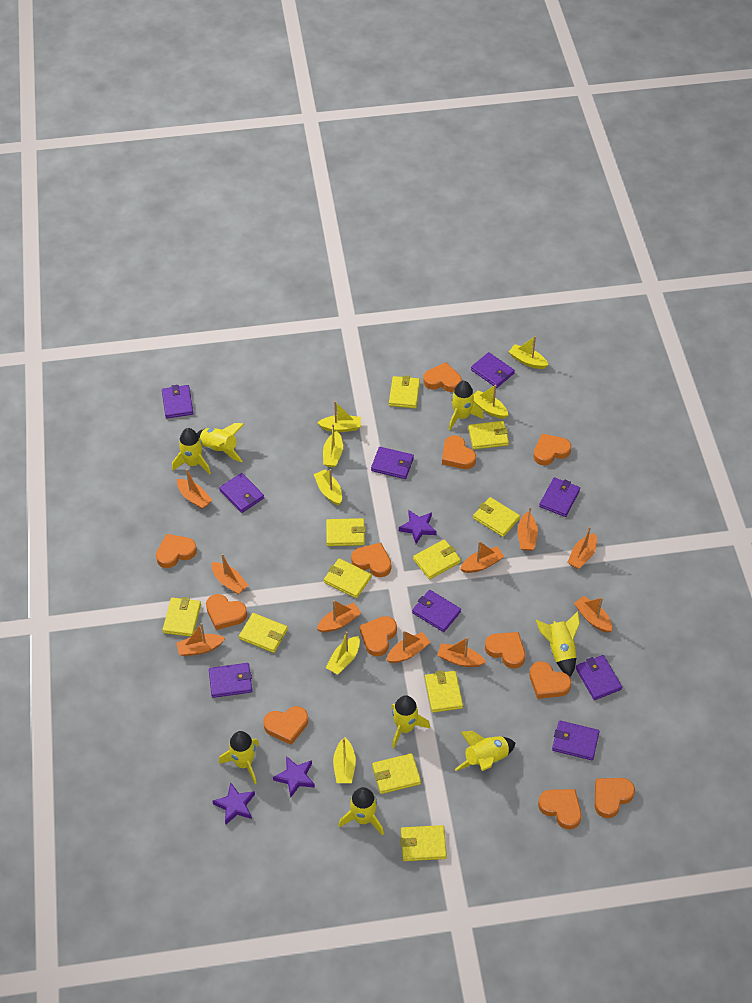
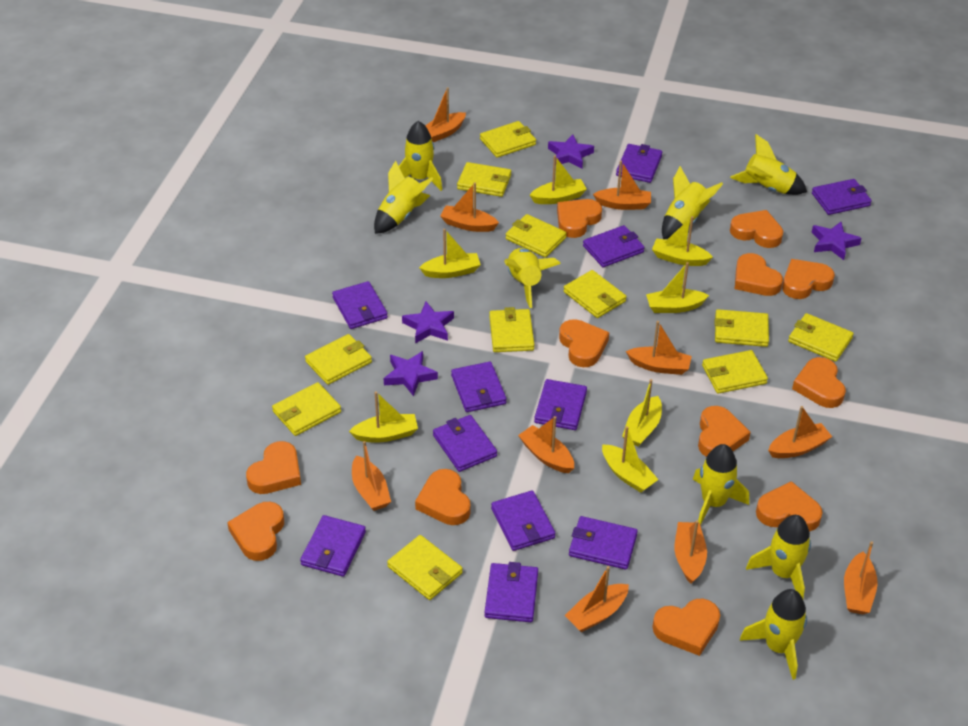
purple star: [212,782,255,824] [273,756,315,797] [399,510,437,544] = 3 -> [384,351,438,396] [402,302,454,344] [548,134,594,168] [812,222,862,260] = 4
purple wallet: [162,385,194,418] [209,663,252,698] [219,473,264,513] [371,447,414,479] [412,590,461,632] [471,352,515,388] [539,477,580,517] [552,720,600,760] [576,655,622,700] = 9 -> [300,515,366,577] [332,281,388,329] [433,415,497,472] [451,362,507,412] [484,562,538,622] [491,490,556,551] [534,379,587,430] [569,516,638,570] [583,225,645,267] [616,144,662,183] [812,179,872,215] = 11

